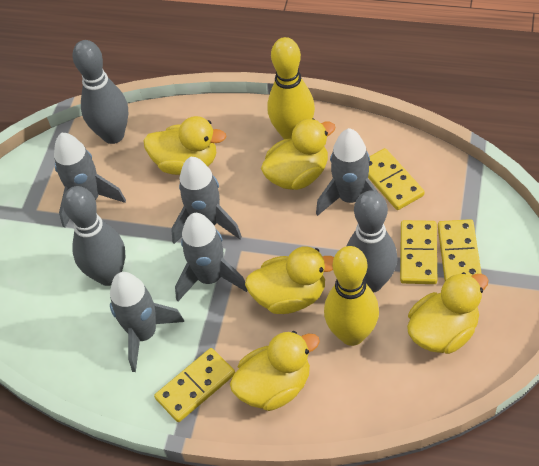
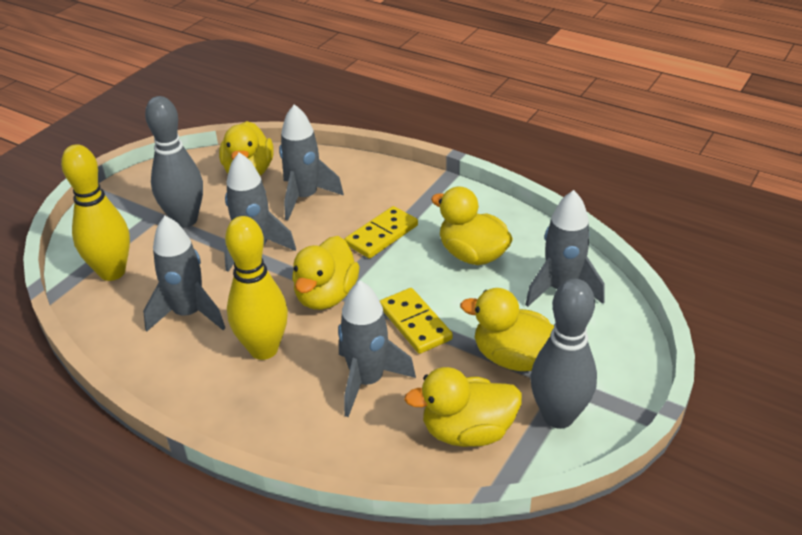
grey bowling pin: [63,186,125,286] [72,40,128,144] [347,190,398,293] = 3 -> [145,96,203,228] [530,279,597,429] = 2
yellow domino: [154,348,235,422] [368,148,425,210] [400,220,437,284] [438,219,482,281] = 4 -> [345,206,418,259] [380,288,453,354] = 2

